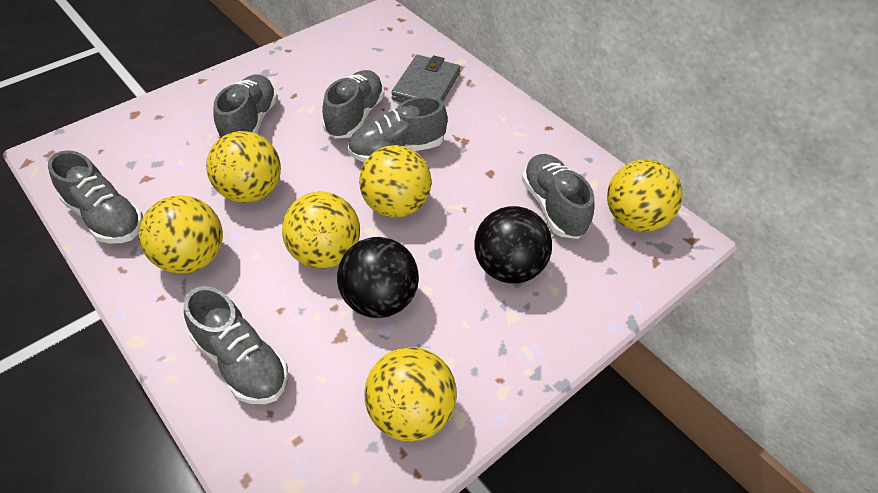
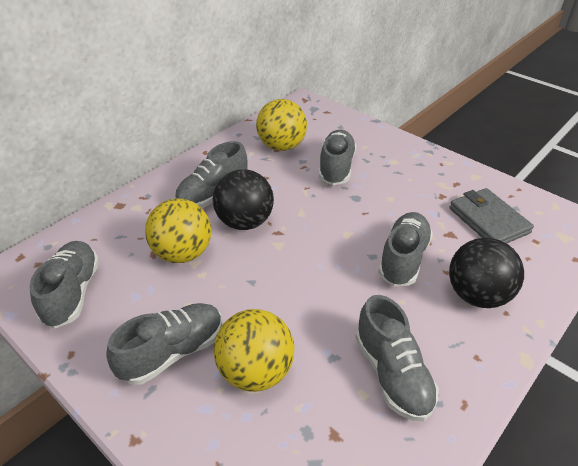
yellow ball: [139,195,223,273] [206,131,281,203] [282,192,360,269] [359,145,431,218] [364,347,457,441] [607,160,683,232] = 6 -> [145,198,211,263] [214,309,294,392] [256,99,307,151] = 3

